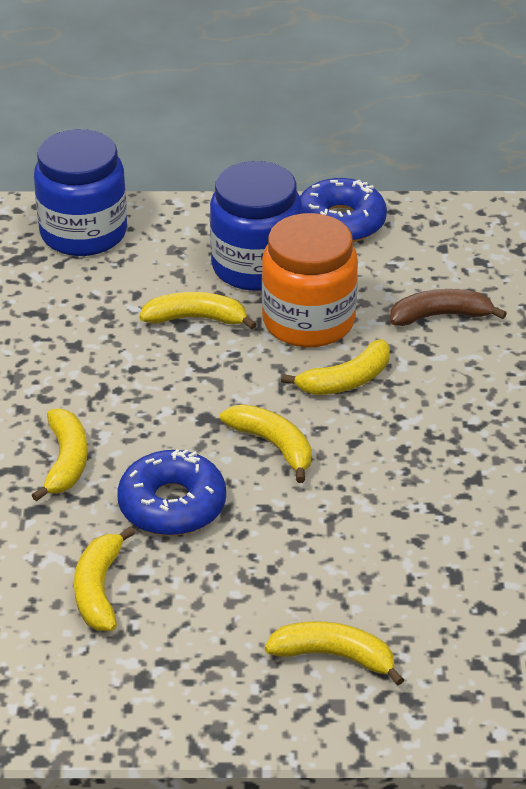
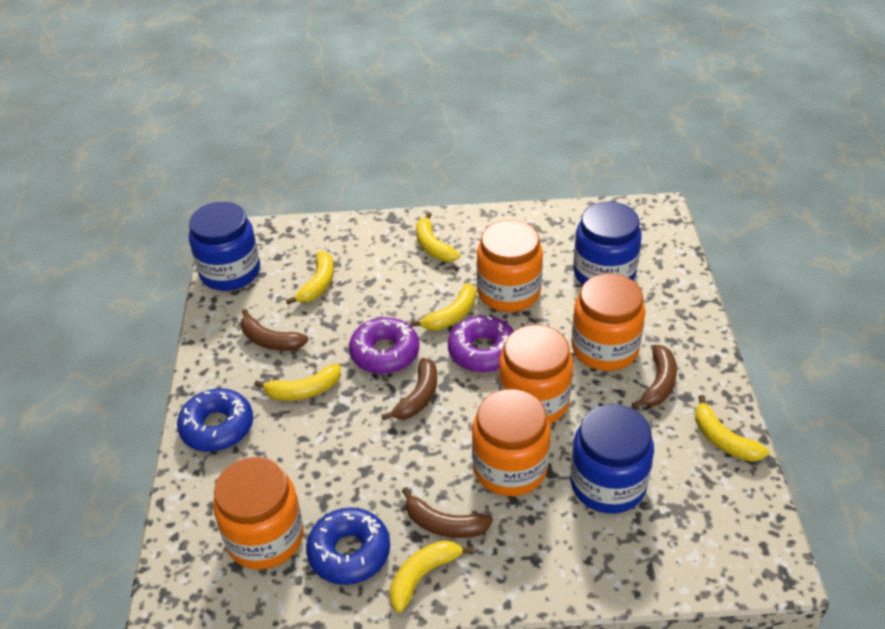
blue jar: [34,129,127,256] [210,161,302,291] = 2 -> [189,202,260,291] [570,404,654,514] [573,202,642,285] = 3
brown banana: [390,289,507,326] = 1 -> [241,309,308,351] [381,358,437,420] [402,487,493,538] [632,345,677,408] = 4
orange jar: [262,213,358,347] = 1 -> [213,457,304,570] [472,389,551,496] [477,220,543,312] [498,325,573,424] [571,274,645,371] = 5
purple donut: none = 0 -> [349,317,419,374] [448,316,514,373] = 2

